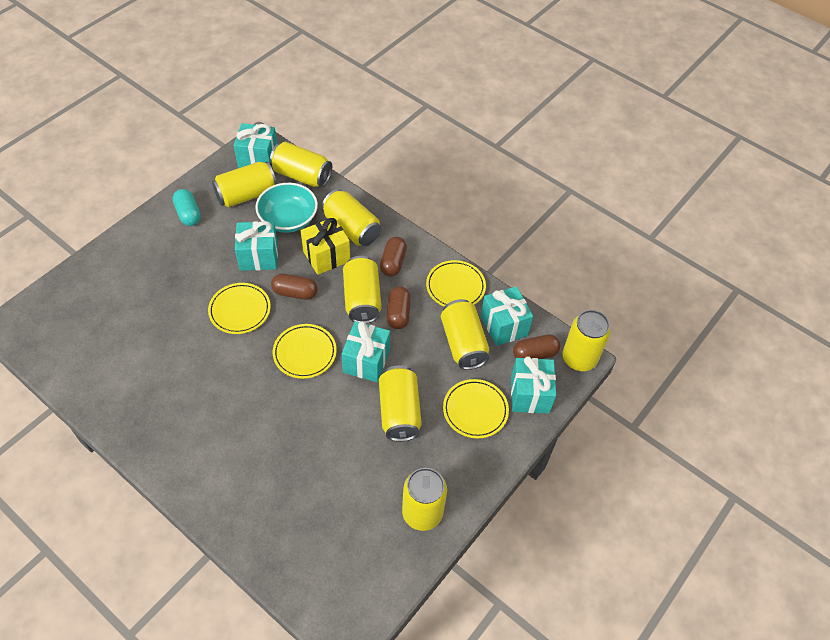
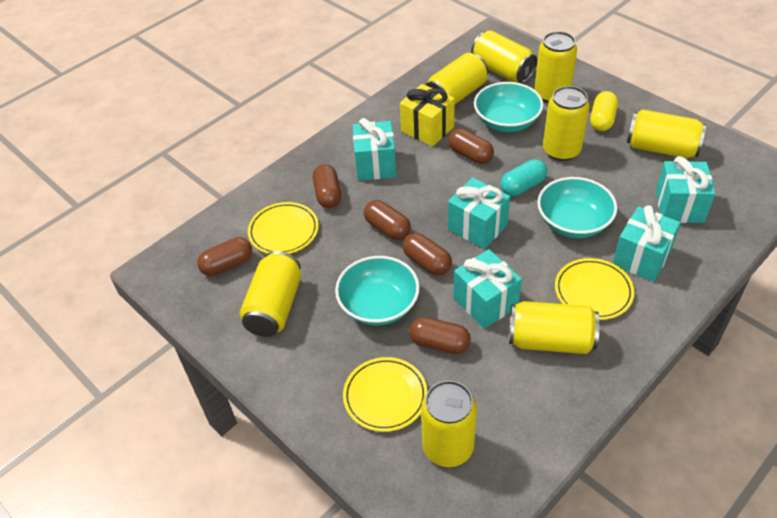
brown capsule: [271,274,318,300] [380,237,407,276] [387,286,411,329] [513,334,560,359] = 4 -> [197,237,252,276] [313,164,341,208] [364,200,411,240] [403,233,452,275] [409,317,471,354] [448,128,494,164] = 6
turquoise bowl: [255,183,318,233] = 1 -> [335,256,420,326] [474,82,543,132] [537,177,617,238] = 3
yellow capsule: none = 0 -> [590,91,618,131] = 1
yellow plate: [208,283,271,334] [273,324,337,379] [426,260,486,307] [443,379,509,438] = 4 -> [248,202,319,254] [343,357,428,432] [555,258,634,320] = 3

